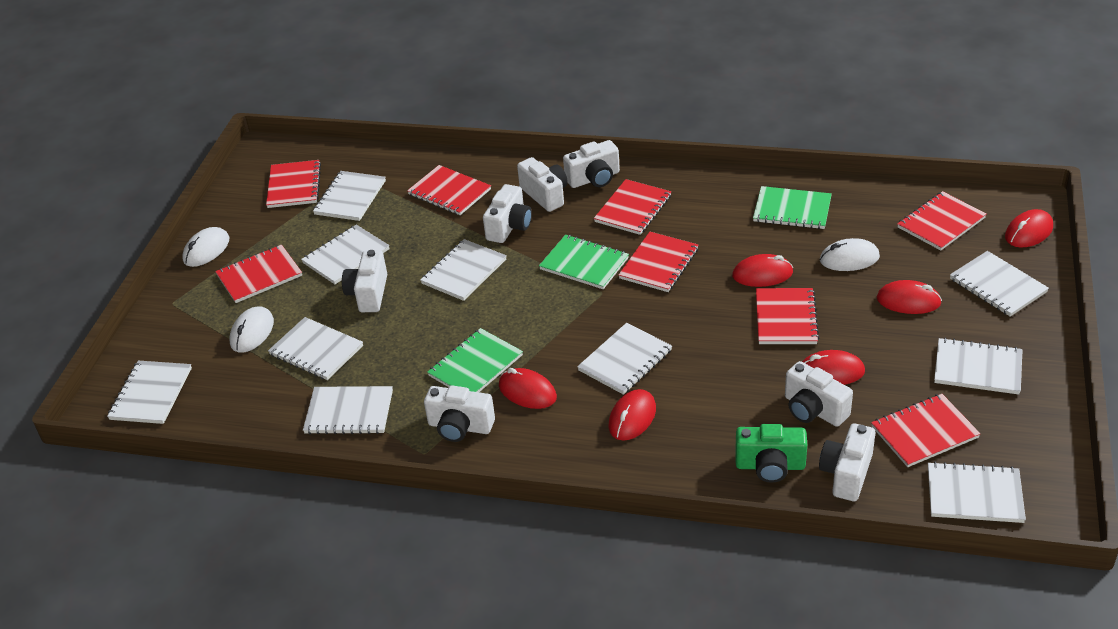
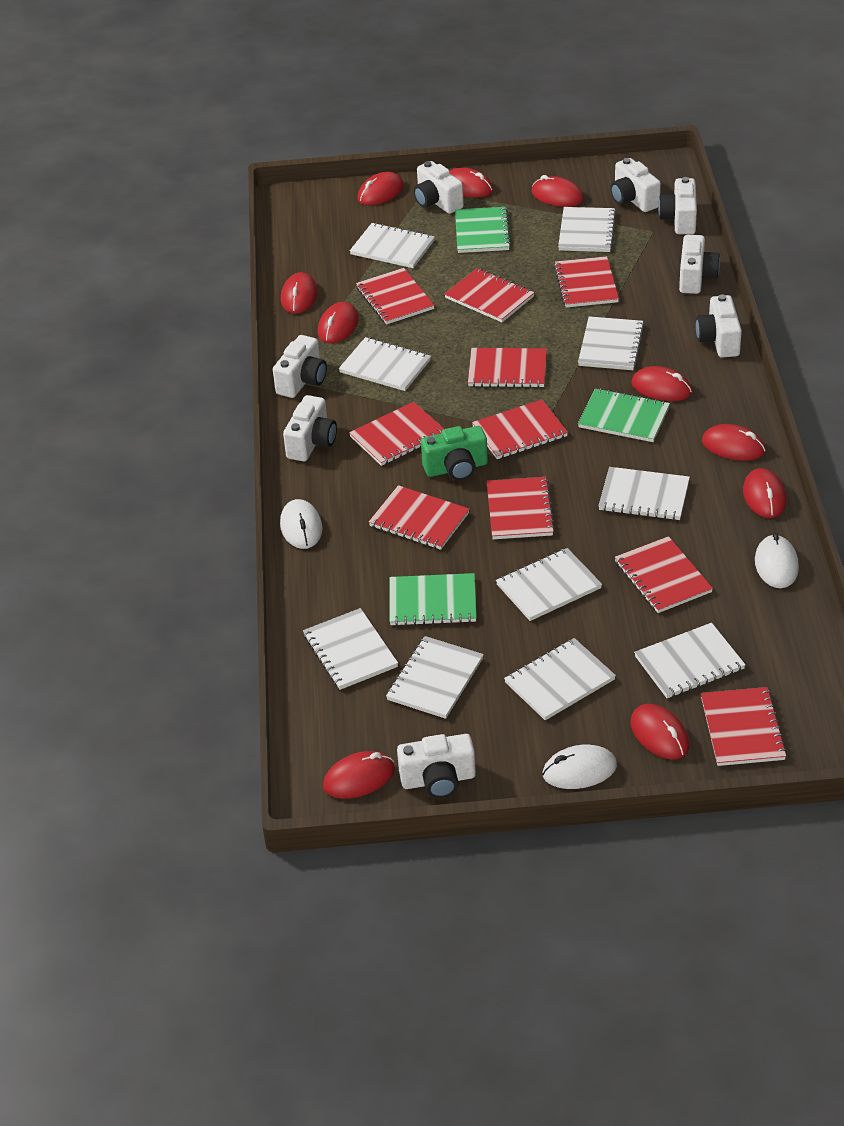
red mouse: [499,368,557,409] [609,389,656,441] [732,254,793,287] [802,350,865,385] [877,280,942,314] [1005,209,1053,248] = 6 -> [281,272,318,314] [318,302,359,344] [323,751,395,799] [357,172,404,205] [450,168,493,198] [532,175,584,207] [631,366,692,401] [631,704,689,759] [702,424,765,461] [743,468,786,518] = 10
red notebook: [215,245,302,303] [266,160,321,208] [407,165,491,215] [594,179,671,235] [618,232,698,292] [756,288,819,344] [871,394,981,467] [897,191,986,251] = 8 -> [349,402,444,466] [356,268,435,324] [369,485,470,550] [444,268,534,322] [468,348,547,388] [472,400,568,459] [487,477,555,539] [554,256,619,307] [615,536,713,613] [701,687,787,766] = 10
white camera: [342,250,387,312] [424,386,495,442] [483,184,532,243] [517,157,568,212] [563,140,620,188] [785,361,853,427] [819,423,875,501] = 7 -> [273,335,327,398] [283,395,337,461] [397,734,476,798] [414,161,464,214] [610,158,661,212] [658,177,697,234] [679,235,720,294] [696,294,742,358] = 8

